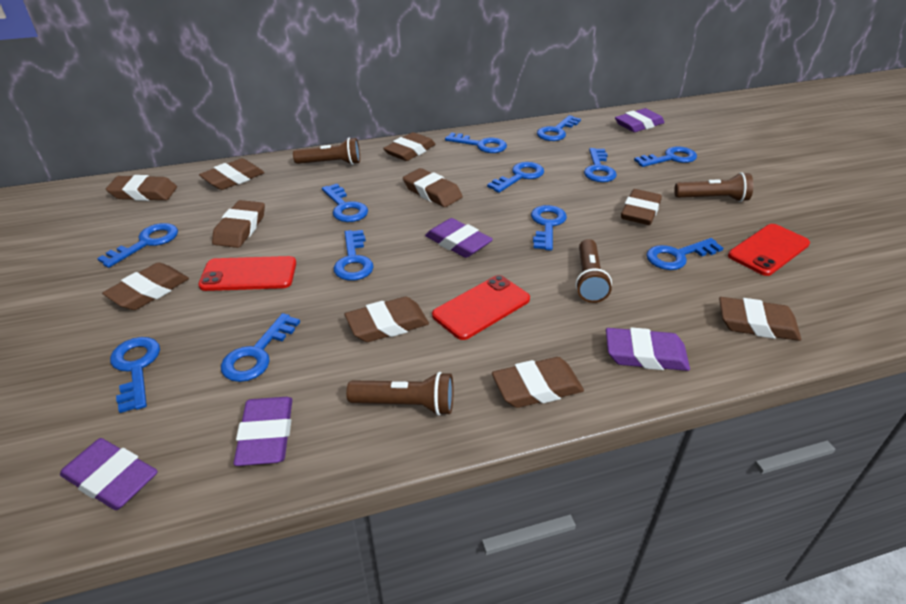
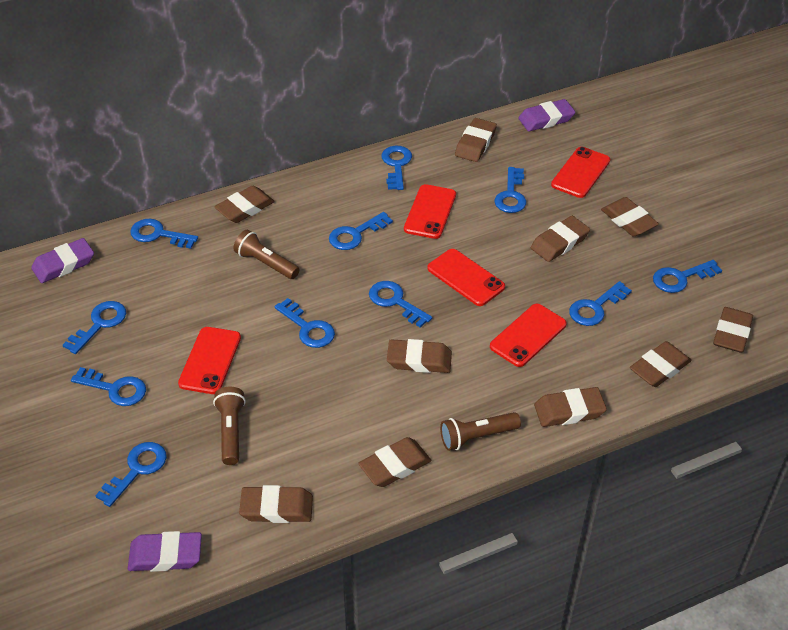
blue key: [97,223,178,268] [110,337,160,413] [221,313,300,382] [322,184,368,222] [334,230,374,281] [445,132,507,153] [487,162,544,193] [531,205,567,251] [537,115,581,141] [584,148,617,182] [634,146,697,167] [646,238,723,270] = 12 -> [63,301,126,354] [71,367,146,406] [95,442,167,507] [130,219,198,249] [275,298,335,348] [329,212,393,250] [369,281,432,328] [381,146,412,190] [494,167,526,213] [569,281,632,326] [653,260,722,293] = 11
brown flashlight: [293,138,360,165] [346,372,453,416] [575,239,612,303] [674,172,753,202] = 4 -> [213,387,246,465] [233,230,300,279] [440,412,521,451] = 3
purple eraser: [60,438,158,510] [234,397,292,466] [425,218,493,258] [606,327,690,371] [615,108,665,132] = 5 -> [31,238,94,283] [128,531,202,572] [518,99,575,131] = 3
red phone: [198,256,296,291] [432,275,530,340] [728,224,810,276] = 3 -> [178,327,241,394] [404,184,456,239] [427,249,505,306] [490,304,567,367] [551,147,610,198] = 5

